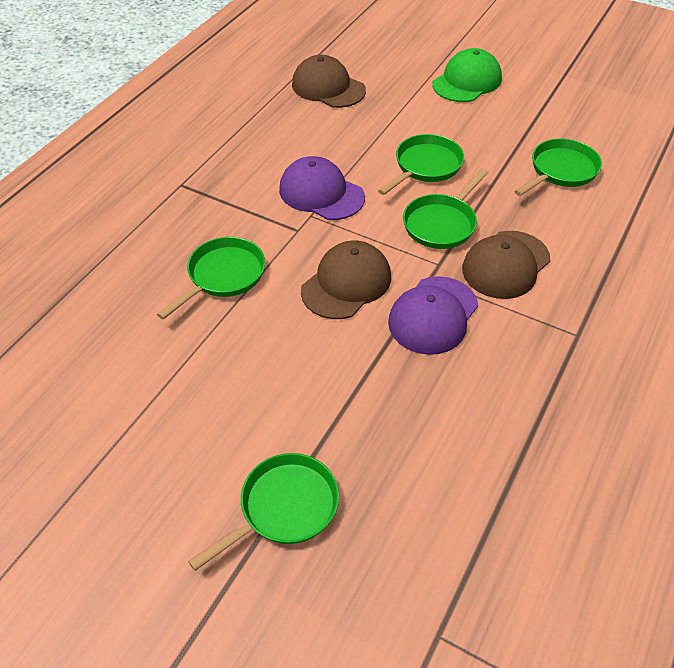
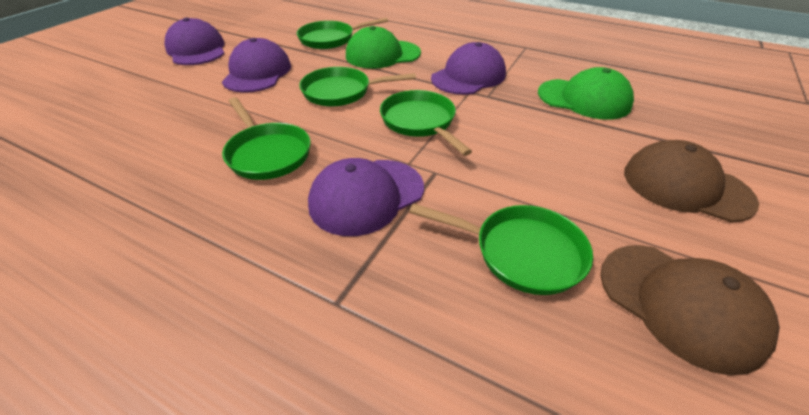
brown cap: [292,55,366,108] [301,240,391,319] [462,231,551,299] = 3 -> [600,245,780,376] [624,140,759,222] = 2
green cap: [432,48,502,102] = 1 -> [346,26,421,69] [538,67,634,119] = 2
purple cap: [279,156,365,220] [388,276,478,355] = 2 -> [164,18,225,65] [222,38,291,93] [308,158,424,236] [431,42,506,95] = 4

